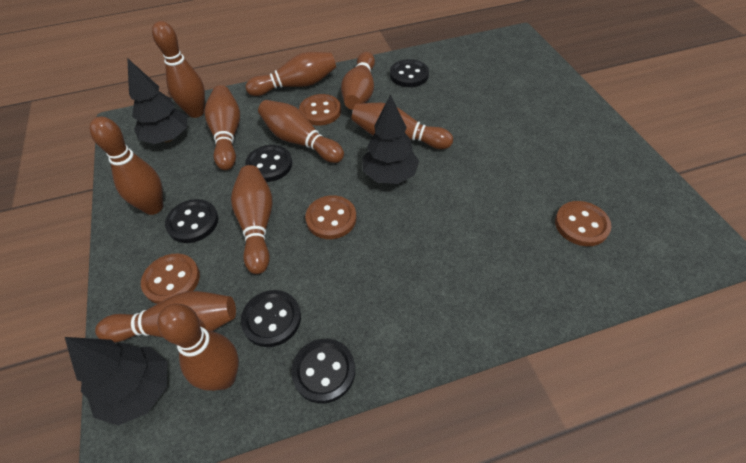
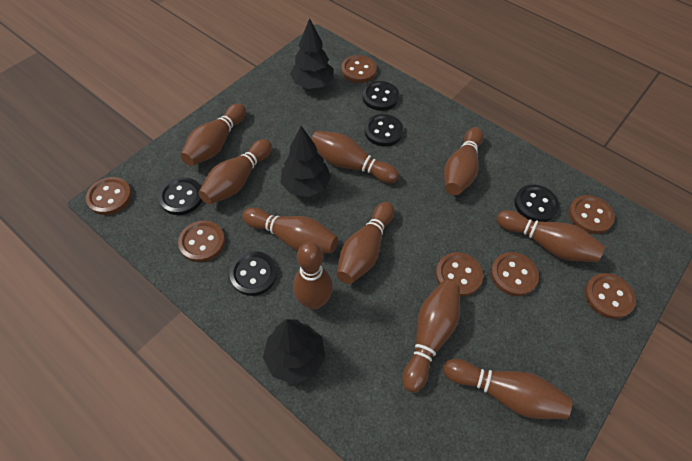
brown button: [141,253,200,304] [299,94,341,125] [305,195,356,239] [555,201,612,246] = 4 -> [86,177,132,215] [178,220,225,262] [341,55,377,83] [436,252,483,297] [491,252,539,296] [568,195,615,234] [585,273,636,319] = 7

